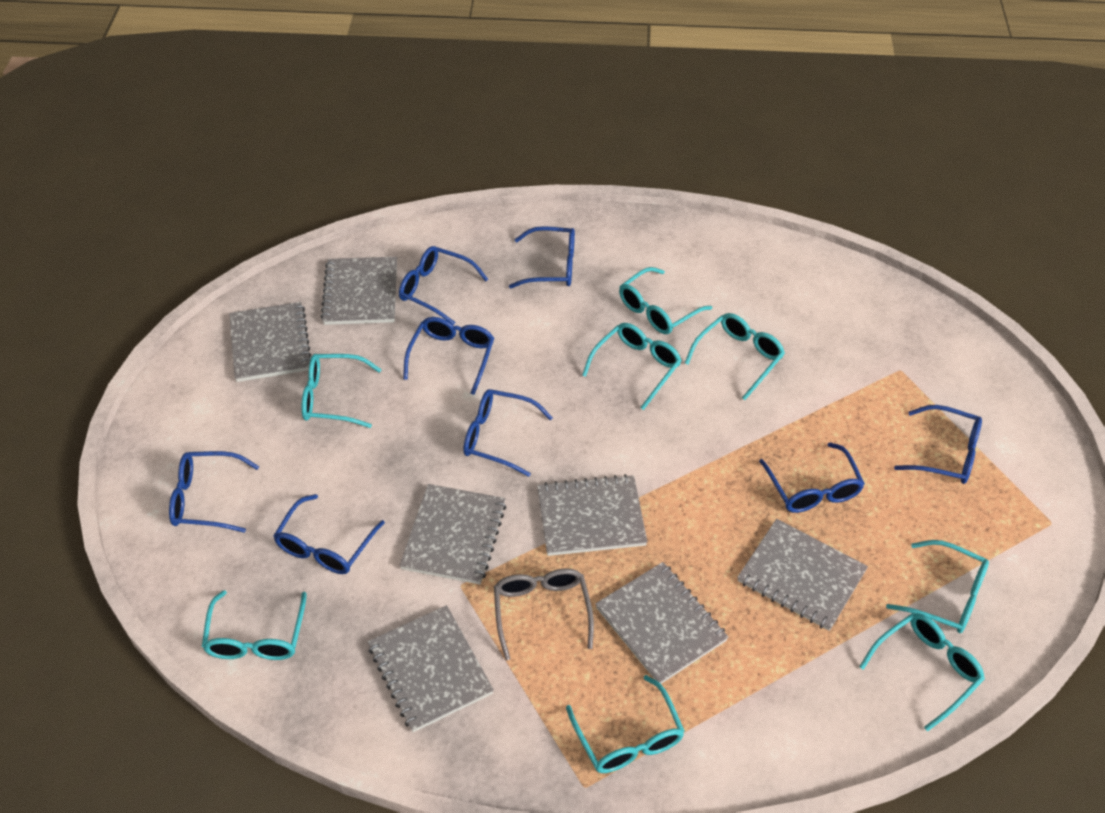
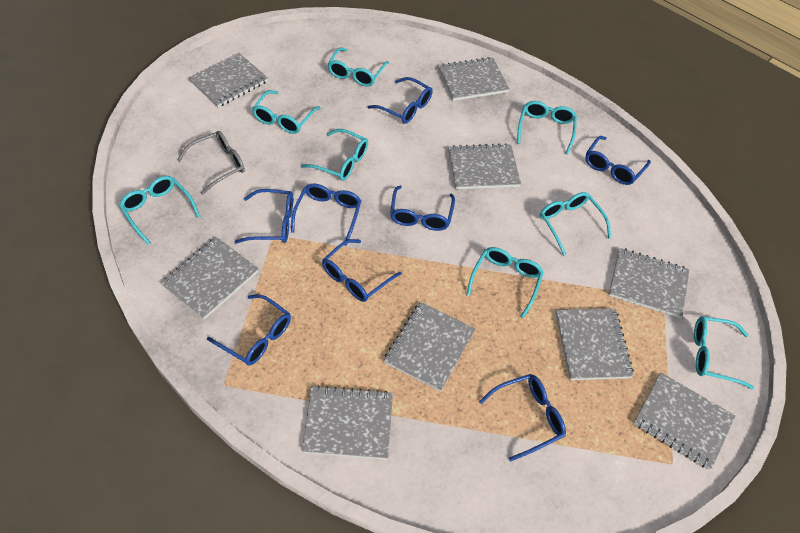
grey notebook: [229,302,311,382] [321,257,397,325] [368,605,494,732] [399,484,506,584] [537,474,647,556] [595,562,728,684] [737,519,868,631] = 7 -> [161,237,259,319] [189,53,268,108] [302,385,393,460] [384,302,476,392] [438,57,509,101] [448,143,521,189] [555,308,634,380] [609,248,690,318] [633,372,735,470] = 9

